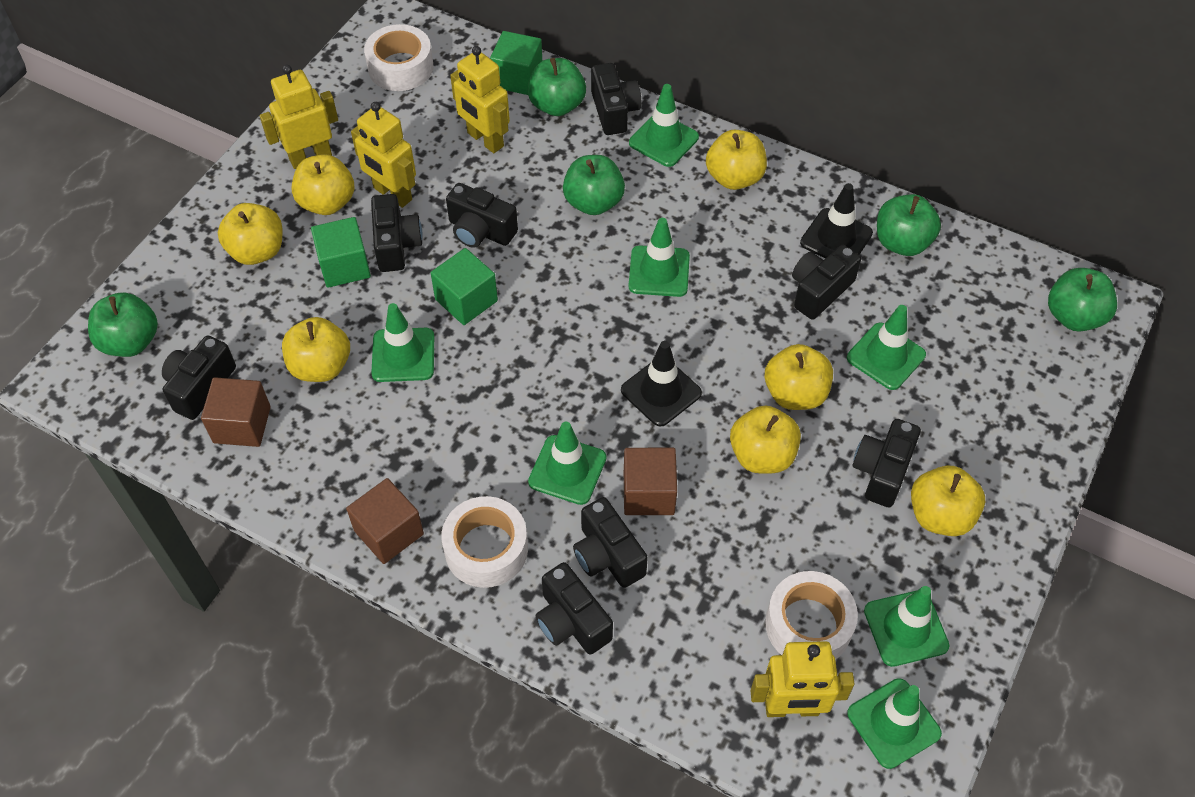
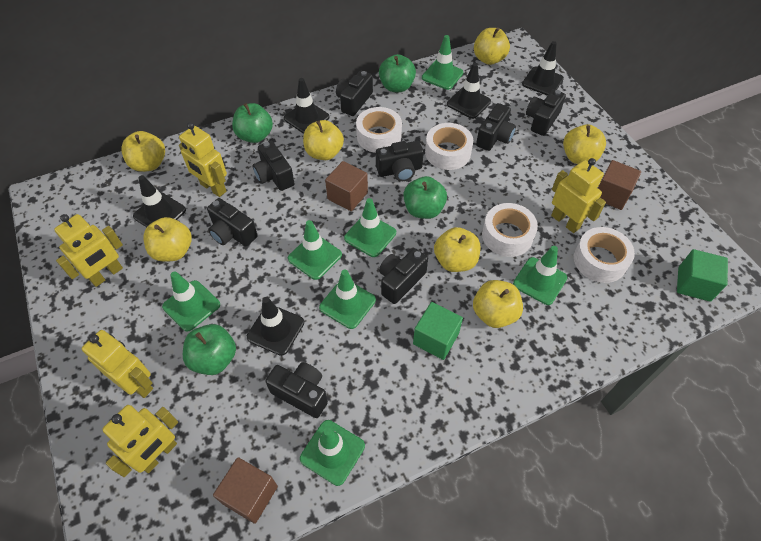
black traffic cone: [621,341,702,427] [800,183,873,259] = 2 -> [133,175,186,227] [247,297,304,356] [284,78,330,134] [447,63,491,119] [522,41,564,96] = 5
green apple: [88,293,158,357] [527,58,586,116] [563,155,625,215] [877,194,941,256] [1048,268,1117,332] = 5 -> [183,324,236,375] [232,103,273,143] [379,54,416,92] [403,176,447,219] = 4
green cube: [311,217,371,288] [431,248,498,325] [490,31,542,95] = 3 -> [413,302,463,360] [677,249,728,302] = 2
white tape: [364,24,433,91] [441,496,528,588] [765,571,858,660] = 3 -> [356,107,402,153] [425,123,473,170] [482,203,538,257] [574,227,635,283] = 4
yellow robot: [260,65,338,169] [351,102,416,208] [450,46,510,153] [751,641,854,717] = 4 -> [54,214,123,287] [82,330,153,398] [102,405,178,477] [179,122,227,197] [551,158,606,233] = 5

